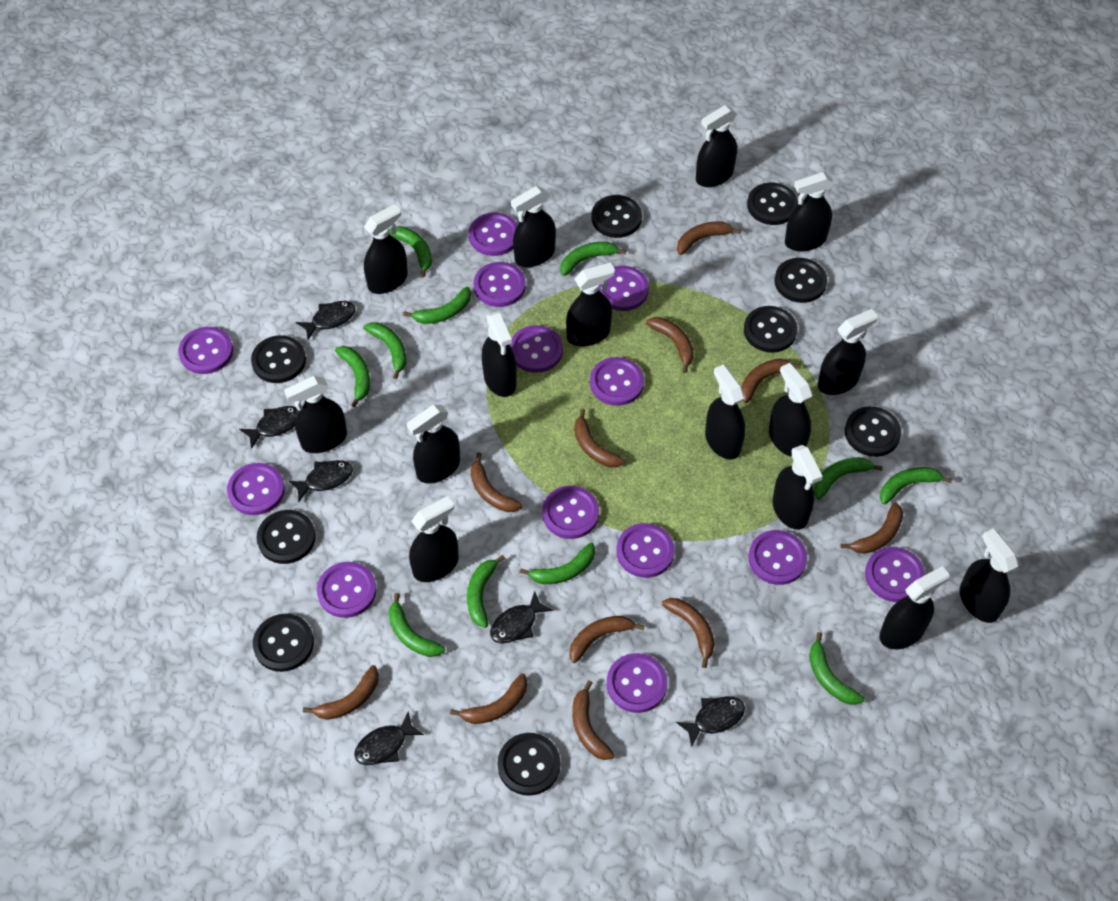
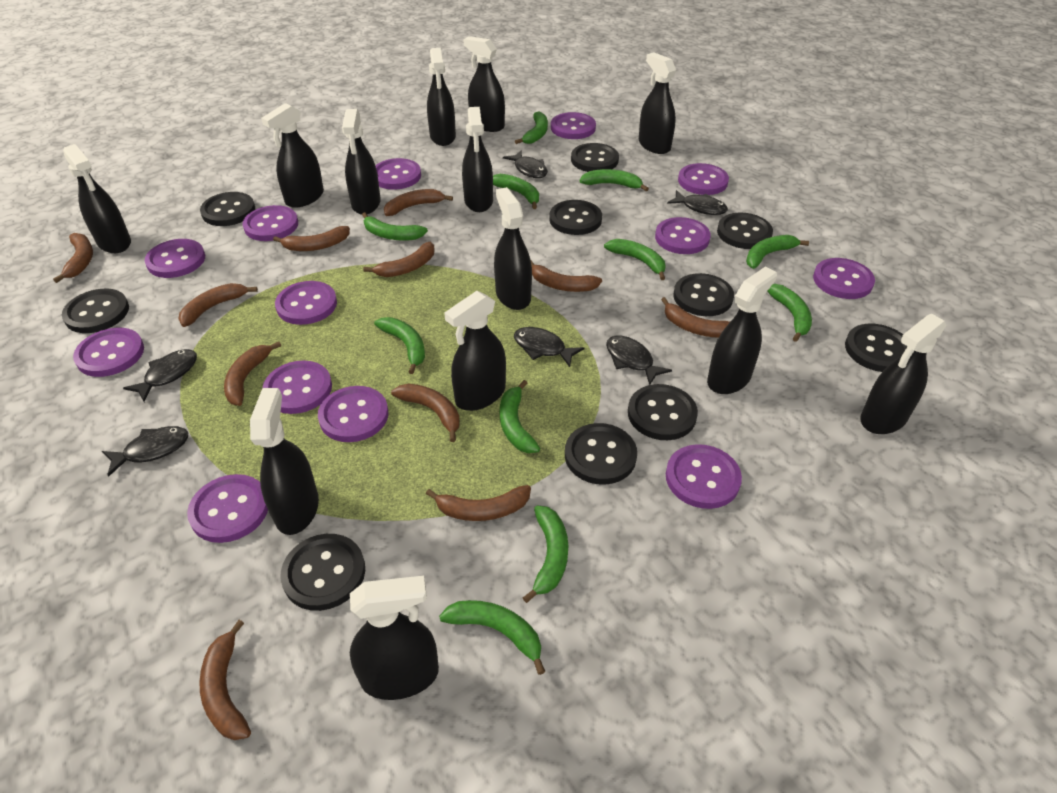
black button: [251,335,306,383] [253,614,314,672] [257,510,316,564] [498,733,560,796] [591,195,642,238] [744,306,797,353] [747,183,798,225] [775,258,827,303] [845,406,901,457] = 9 -> [62,289,129,333] [200,192,255,226] [281,534,365,611] [549,200,602,235] [565,423,637,485] [571,143,619,172] [628,384,698,440] [673,273,734,316] [717,213,773,249] [845,324,908,372] = 10
black spray bottle: [284,376,347,453] [364,204,408,294] [407,405,460,484] [409,496,459,582] [482,312,517,397] [511,186,556,267] [566,262,615,346] [696,105,737,187] [705,364,745,460] [769,363,812,457] [772,445,823,530] [785,172,834,252] [817,309,878,395] [879,566,950,649] [960,528,1018,623] = 15 -> [63,144,131,253] [250,388,319,535] [261,103,324,208] [342,109,381,214] [350,576,439,700] [427,48,456,146] [444,291,506,411] [462,107,493,212] [463,36,505,132] [494,187,532,310] [639,53,676,154] [707,267,777,394] [860,314,947,434] = 13

